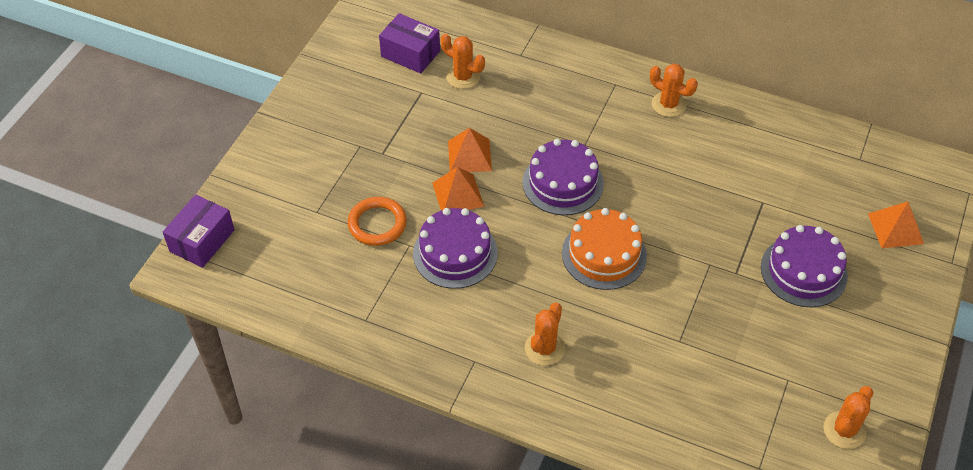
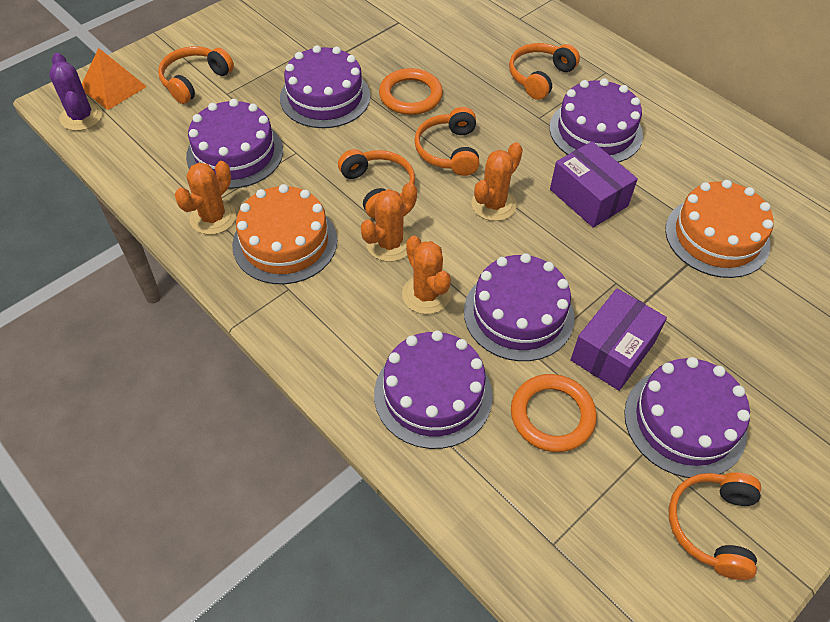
orange cake: [562,208,647,290] = 1 -> [232,184,337,284] [665,180,774,278] = 2
orange headphones: none = 0 -> [158,46,234,104] [338,149,415,219] [414,107,480,176] [509,43,580,100] [669,472,761,580] = 5
orange pyramid: [432,167,484,210] [448,128,492,172] [868,202,924,248] = 3 -> [82,48,147,110] = 1
orange ring: [348,197,407,246] = 1 -> [379,68,443,115] [511,374,597,452] = 2
purple cactus: none = 0 -> [49,53,103,131] = 1
purple cake: [413,208,498,289] [522,139,604,215] [761,225,848,307] = 3 -> [186,99,283,189] [280,45,370,128] [374,330,493,449] [464,253,575,361] [549,78,643,163] [624,357,750,478] = 6

